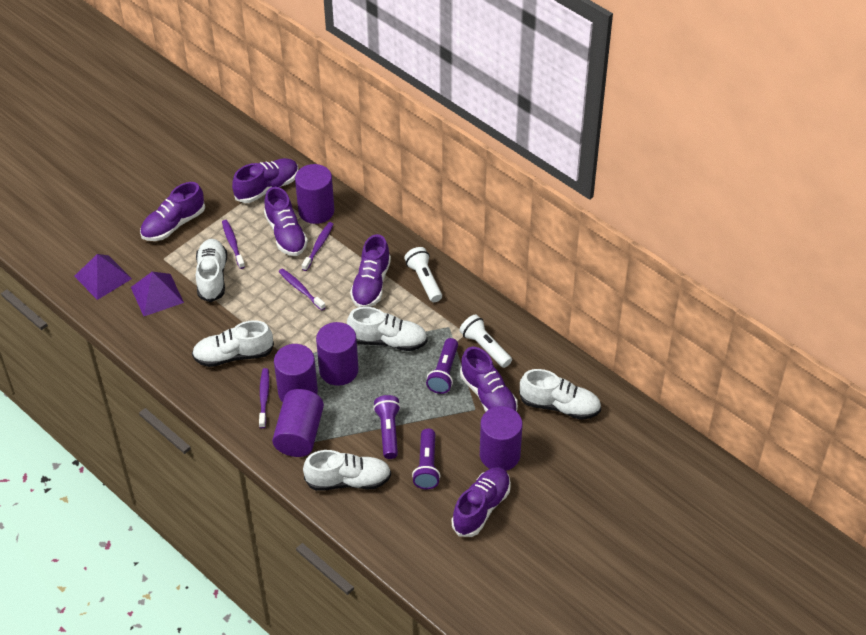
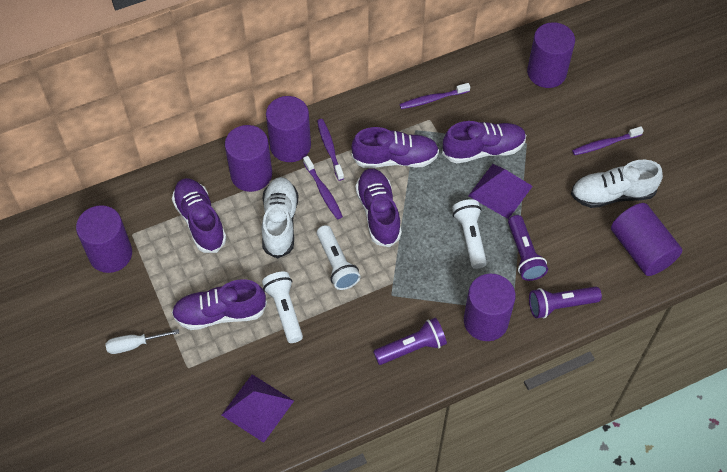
purple cylinder: [272,389,324,457] [274,344,318,402] [295,164,334,224] [316,322,359,386] [480,406,523,471] = 5 -> [76,205,132,273] [225,125,272,192] [266,96,311,162] [464,274,516,341] [527,22,575,88] [611,203,682,276] = 6
purple shoe: [140,182,205,241] [232,158,299,203] [264,187,308,256] [350,234,391,307] [452,467,511,537] [460,347,518,412] = 6 -> [172,178,227,253] [172,279,267,330] [351,127,439,168] [355,168,402,247] [442,121,526,163] = 5
white flashlight: [404,247,442,302] [460,314,512,368] = 2 -> [262,271,303,343] [317,225,361,290] [452,199,487,269] = 3
white screwdriver: none = 0 -> [106,329,179,354] = 1
white shoe: [192,320,274,367] [196,239,227,302] [303,450,391,491] [347,307,428,351] [519,369,601,420] = 5 -> [262,177,298,259] [571,160,663,208] = 2

